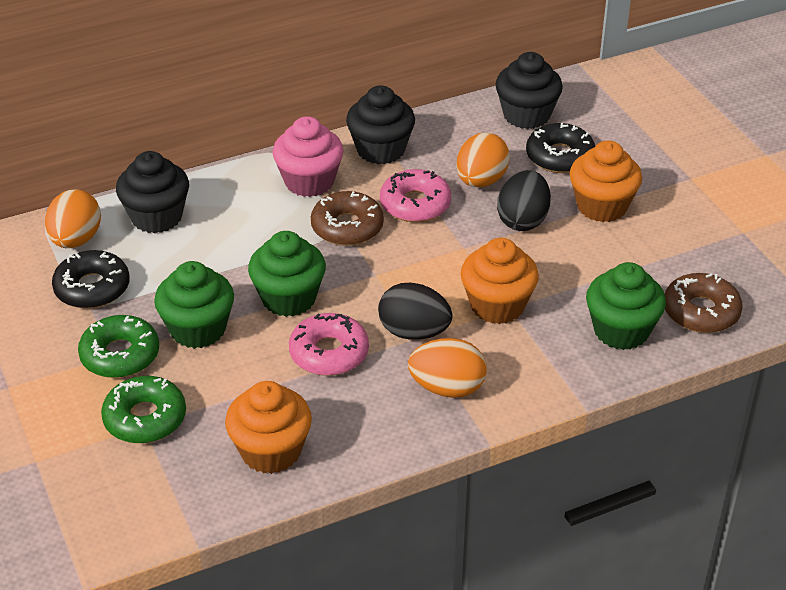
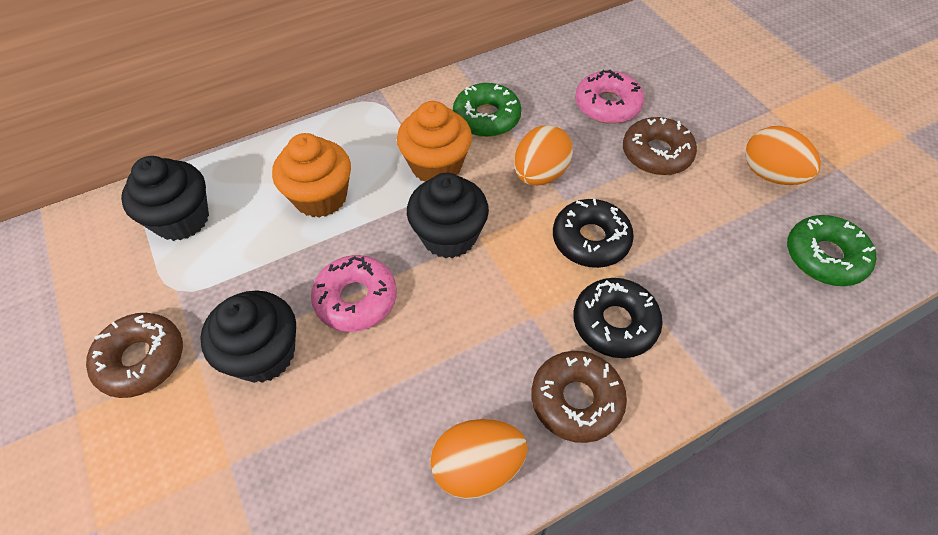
black egg: [378,283,452,340] [497,170,551,231] = 2 -> none = 0
brown donut: [311,191,384,246] [665,273,743,333] = 2 -> [86,313,183,398] [531,351,627,443] [623,117,697,175] = 3
green cupcake: [154,261,234,349] [248,231,326,317] [586,262,666,350] = 3 -> none = 0
orange cupcake: [225,381,312,474] [461,238,539,324] [570,141,642,222] = 3 -> [272,133,351,218] [397,101,472,182] = 2
pink cupcake: [273,116,344,197] = 1 -> none = 0

